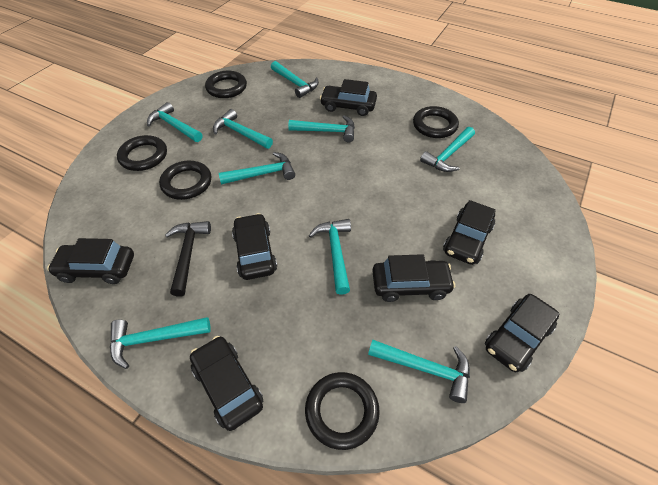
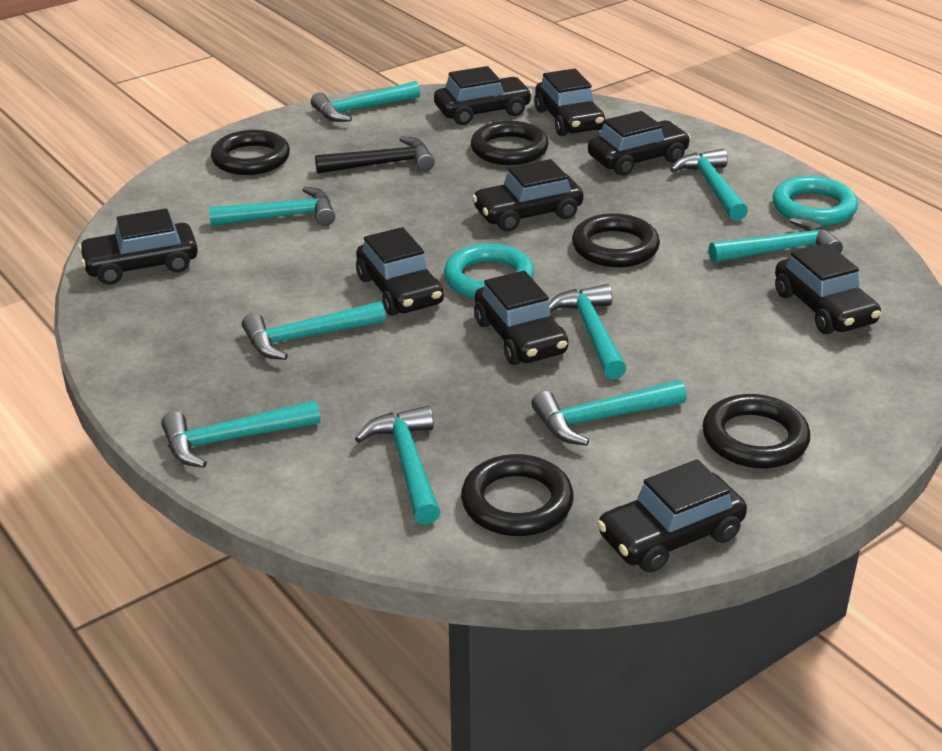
black car: [47,238,134,284] [190,336,263,431] [232,213,277,280] [320,79,377,116] [372,254,455,302] [443,200,496,265] [485,294,559,372] = 7 -> [78,209,198,285] [356,227,444,316] [434,66,532,125] [472,159,583,232] [474,271,568,365] [534,69,605,136] [588,111,691,176] [597,460,747,573] [775,243,881,334] = 9
turquoise ring: none = 0 -> [444,243,534,299] [773,176,858,226] = 2

